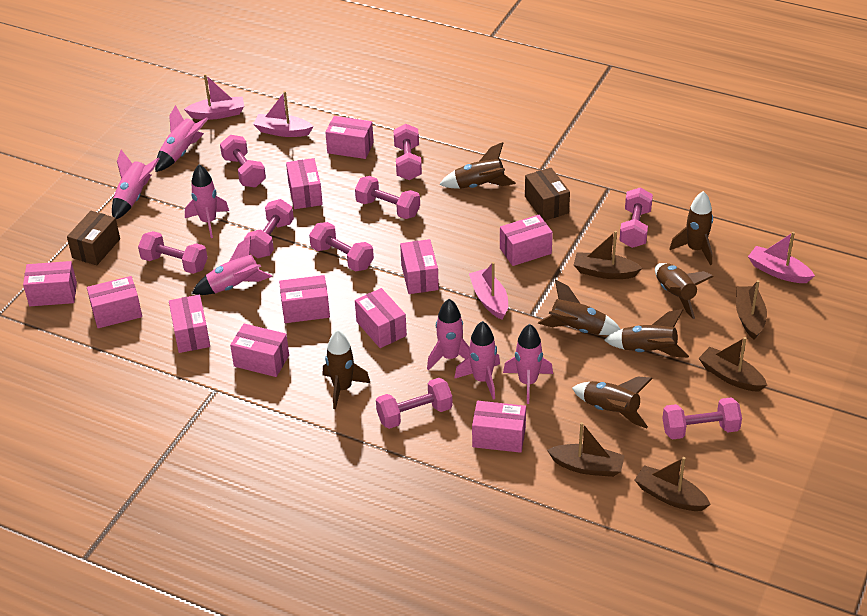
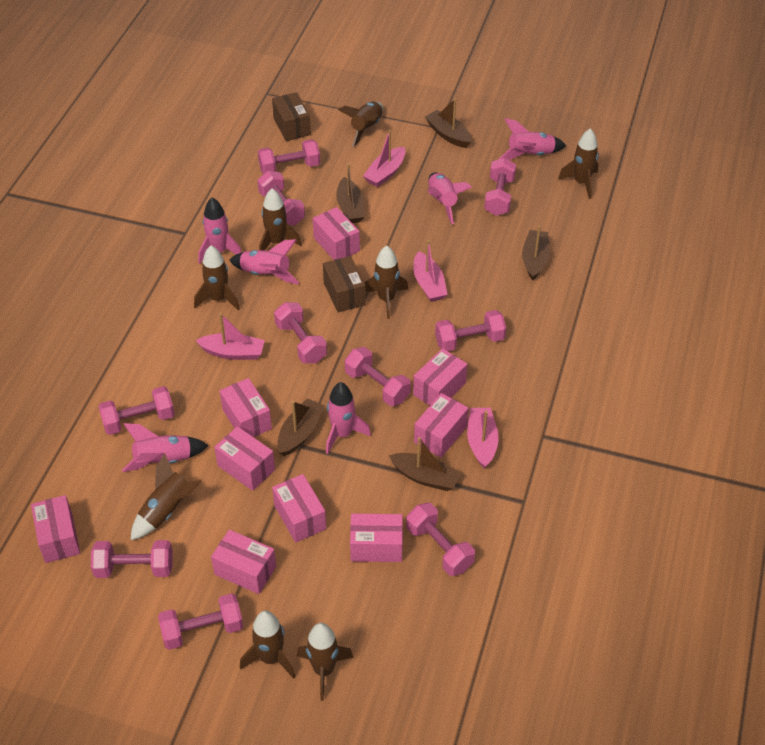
brown rocket: [323,330,370,409] [439,142,516,189] [538,279,621,335] [572,377,653,429] [604,309,689,358] [655,263,714,319] [669,191,713,265] = 7 -> [131,453,202,540] [194,245,240,311] [240,611,296,679] [259,188,301,251] [296,623,354,701] [338,101,383,147] [365,246,408,319] [558,128,599,199] = 8
pink box: [23,261,77,306] [87,276,142,328] [169,295,210,353] [230,324,289,377] [279,275,330,323] [286,158,323,209] [325,116,374,159] [355,288,407,348] [400,239,439,294] [472,401,526,453] [500,215,553,266] = 11 -> [31,495,80,563] [211,530,276,594] [214,426,275,491] [220,378,272,437] [272,474,326,543] [313,207,360,260] [350,514,403,562] [413,348,468,405] [414,393,469,458] = 9
pink dumbbell: [138,231,208,274] [220,135,266,187] [244,199,294,258] [309,222,374,272] [355,176,420,219] [376,378,453,429] [393,124,422,180] [619,187,653,248] [662,398,742,440] = 9 -> [91,540,173,578] [98,386,175,435] [158,593,243,650] [257,171,305,225] [258,139,320,174] [274,302,327,364] [345,347,411,406] [406,503,475,576] [435,310,506,351] [484,158,516,216] = 10
pink rocket: [112,150,159,219] [155,105,208,172] [185,164,229,238] [192,236,272,295] [427,299,470,370] [454,321,500,399] [503,324,553,404] = 7 -> [122,423,209,472] [198,198,242,264] [229,239,299,284] [326,382,371,454] [428,172,472,224] [499,118,566,160] = 6

